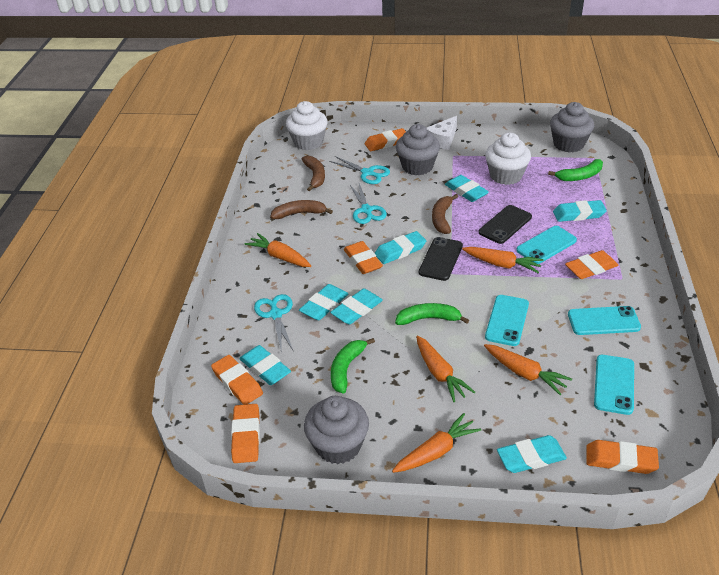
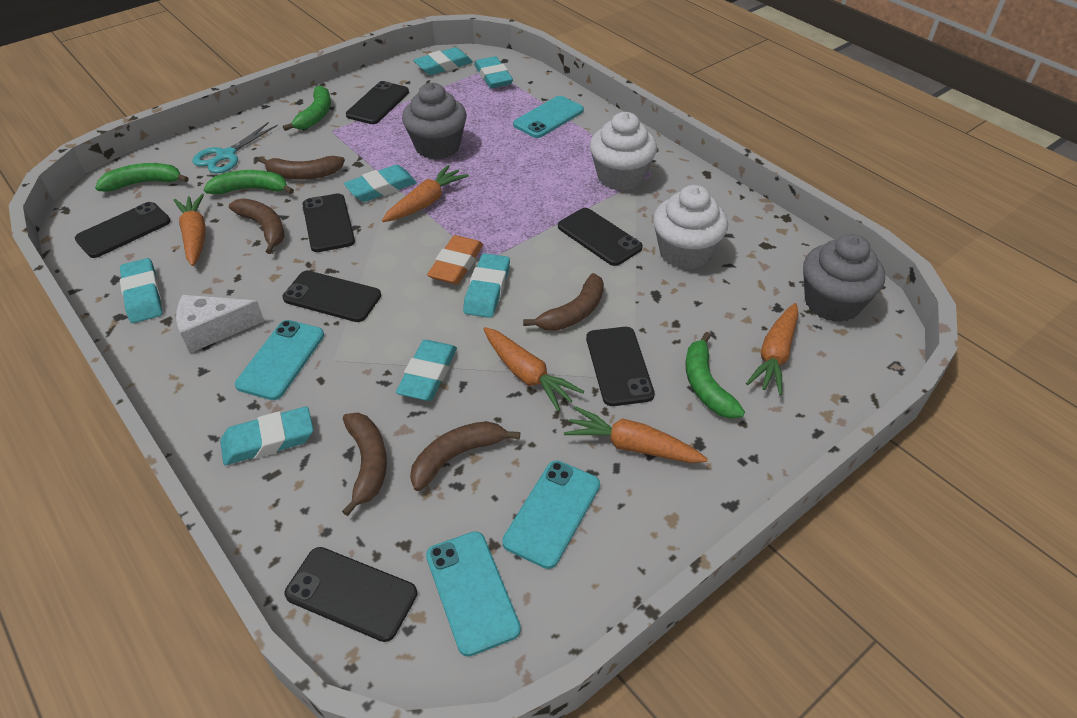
black phone: [419,237,463,281] [479,205,532,244] = 2 -> [75,202,171,258] [283,271,381,322] [285,547,417,642] [303,193,355,252] [346,81,409,124] [558,208,643,266] [586,327,655,406] = 7
brown banana: [270,200,333,219] [302,156,325,191] [432,194,458,234] = 3 -> [229,199,285,254] [258,156,345,180] [342,413,387,516] [410,421,520,491] [523,273,604,331] = 5
green banana: [331,338,375,394] [395,303,469,325] [548,159,603,181] = 3 -> [95,163,189,192] [204,170,294,194] [283,85,331,131] [685,332,745,419] = 4
grey cupcake: [304,396,369,464] [396,124,440,175] [550,102,594,153] = 3 -> [402,83,467,159] [803,234,885,322] = 2
orange eraser: [211,355,263,405] [231,404,260,463] [344,241,383,274] [365,128,406,151] [565,250,618,279] [586,440,659,474] = 6 -> [427,235,483,284] = 1
turquoise scissors: [254,294,293,353] [329,156,390,184] [350,184,387,224] = 3 -> [193,122,278,174] = 1

